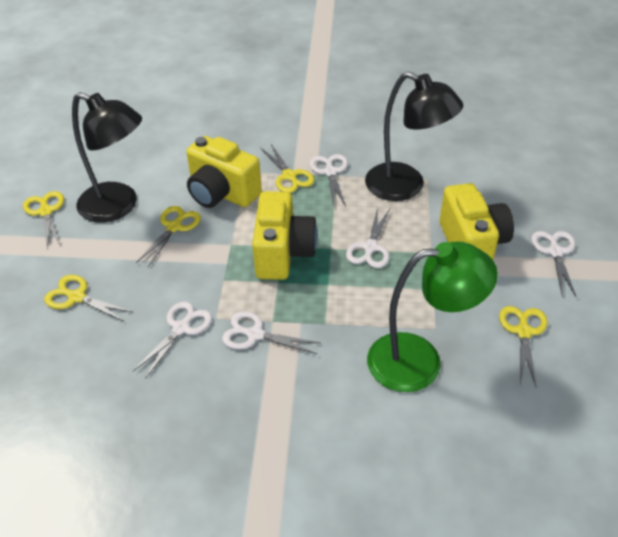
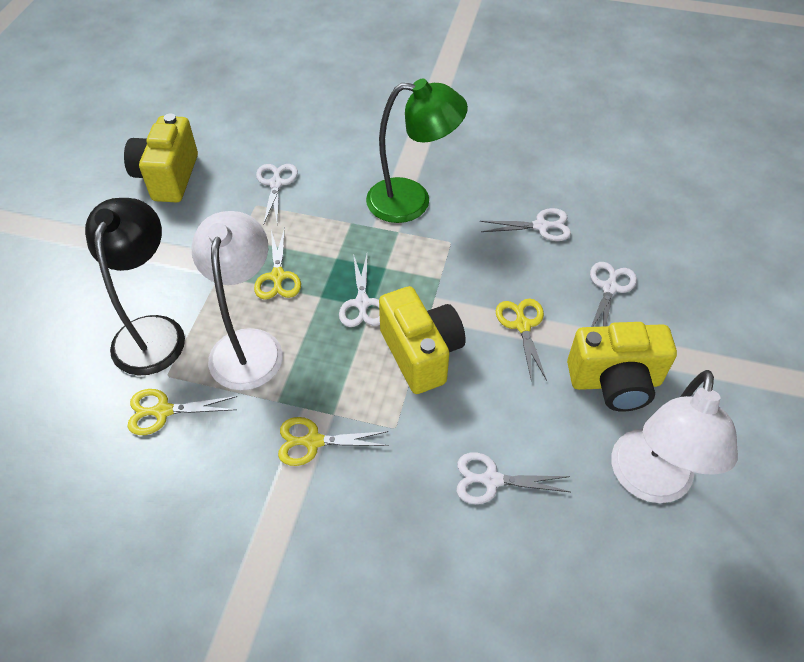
black lamp: [72,92,142,222] [365,72,463,201] = 2 -> [85,198,185,376] = 1
white lamp: none = 0 -> [192,211,283,390] [611,370,738,503] = 2
yellow scissors: [23,191,64,249] [44,275,134,322] [136,206,201,267] [261,144,314,193] [499,306,548,386] = 5 -> [127,389,237,435] [254,227,301,300] [278,417,389,466] [496,298,547,382] = 4

